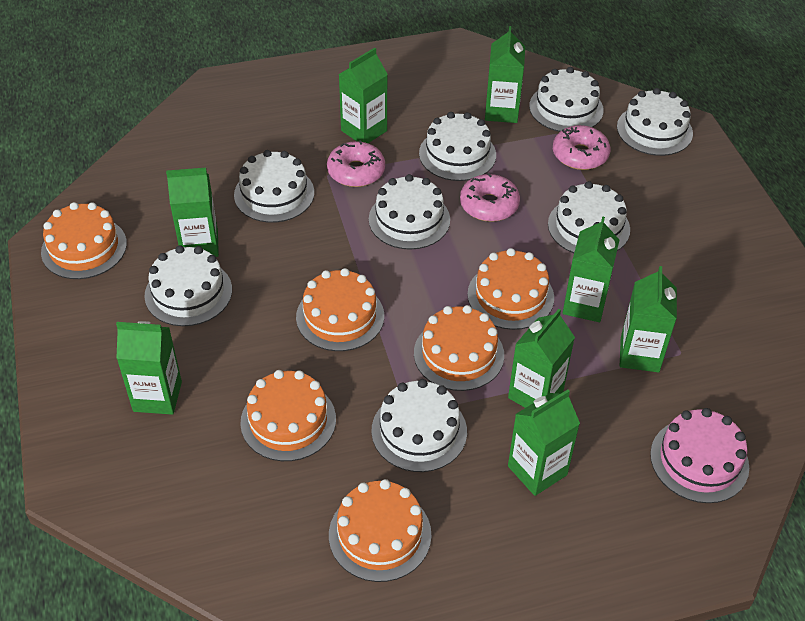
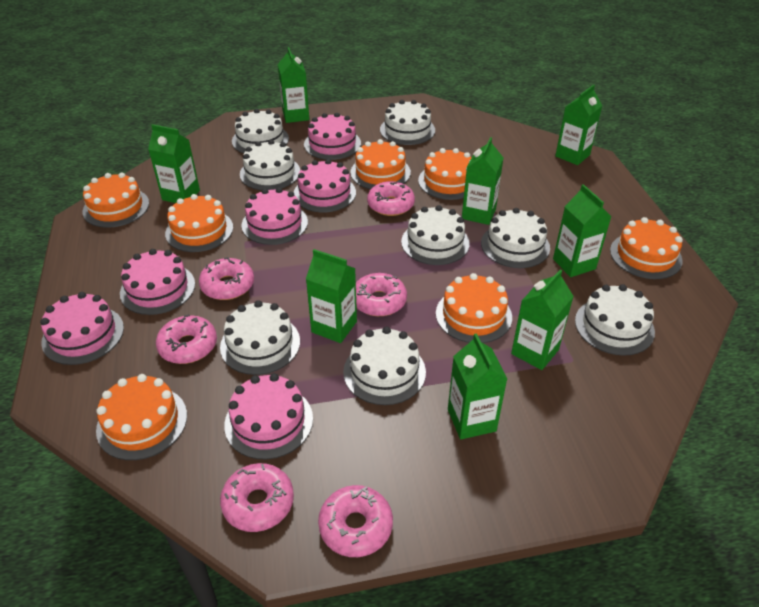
orange cake: [41,202,127,279] [240,370,336,461] [296,268,384,351] [329,479,431,582] [414,305,504,391] [467,248,554,330] = 6 -> [83,173,149,228] [96,374,187,460] [165,194,233,252] [350,139,411,189] [418,148,472,200] [436,273,512,343] [610,217,683,279] = 7
pink cake: [650,408,749,503] = 1 -> [40,292,124,365] [120,249,195,315] [224,373,313,459] [241,187,308,245] [294,159,356,212] [304,113,361,160] = 6
pink donut: [327,140,385,187] [460,173,520,222] [553,125,611,170] = 3 -> [156,314,217,364] [199,257,254,300] [220,463,294,532] [318,485,393,557] [356,273,407,316] [367,181,415,216] = 6

